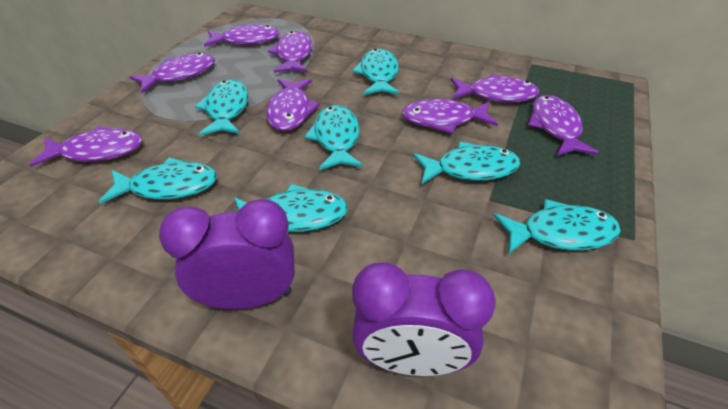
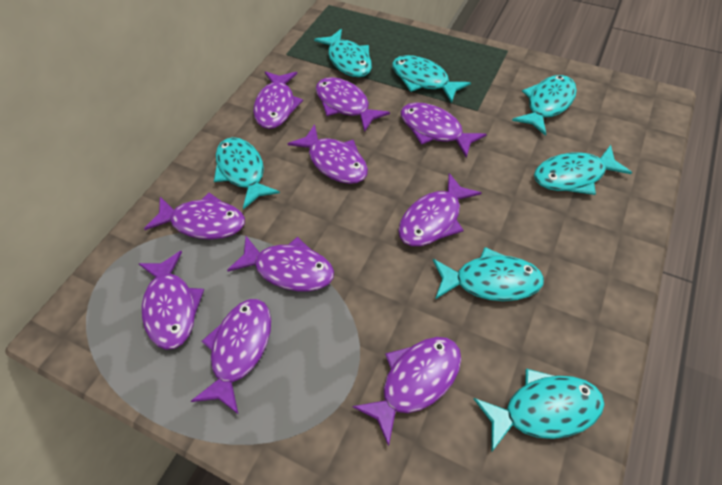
purple clock: [159,199,295,309] [352,263,496,376] = 2 -> none = 0
purple fish: [30,126,142,167] [129,53,215,93] [204,24,280,47] [266,79,320,131] [268,31,312,73] [402,99,498,134] [451,74,539,103] [528,95,599,156] = 8 -> [139,251,204,350] [144,193,245,240] [191,299,271,415] [227,236,334,291] [253,71,303,129] [287,124,368,184] [316,77,390,132] [352,337,461,446] [398,173,482,246] [401,102,487,158] = 10

